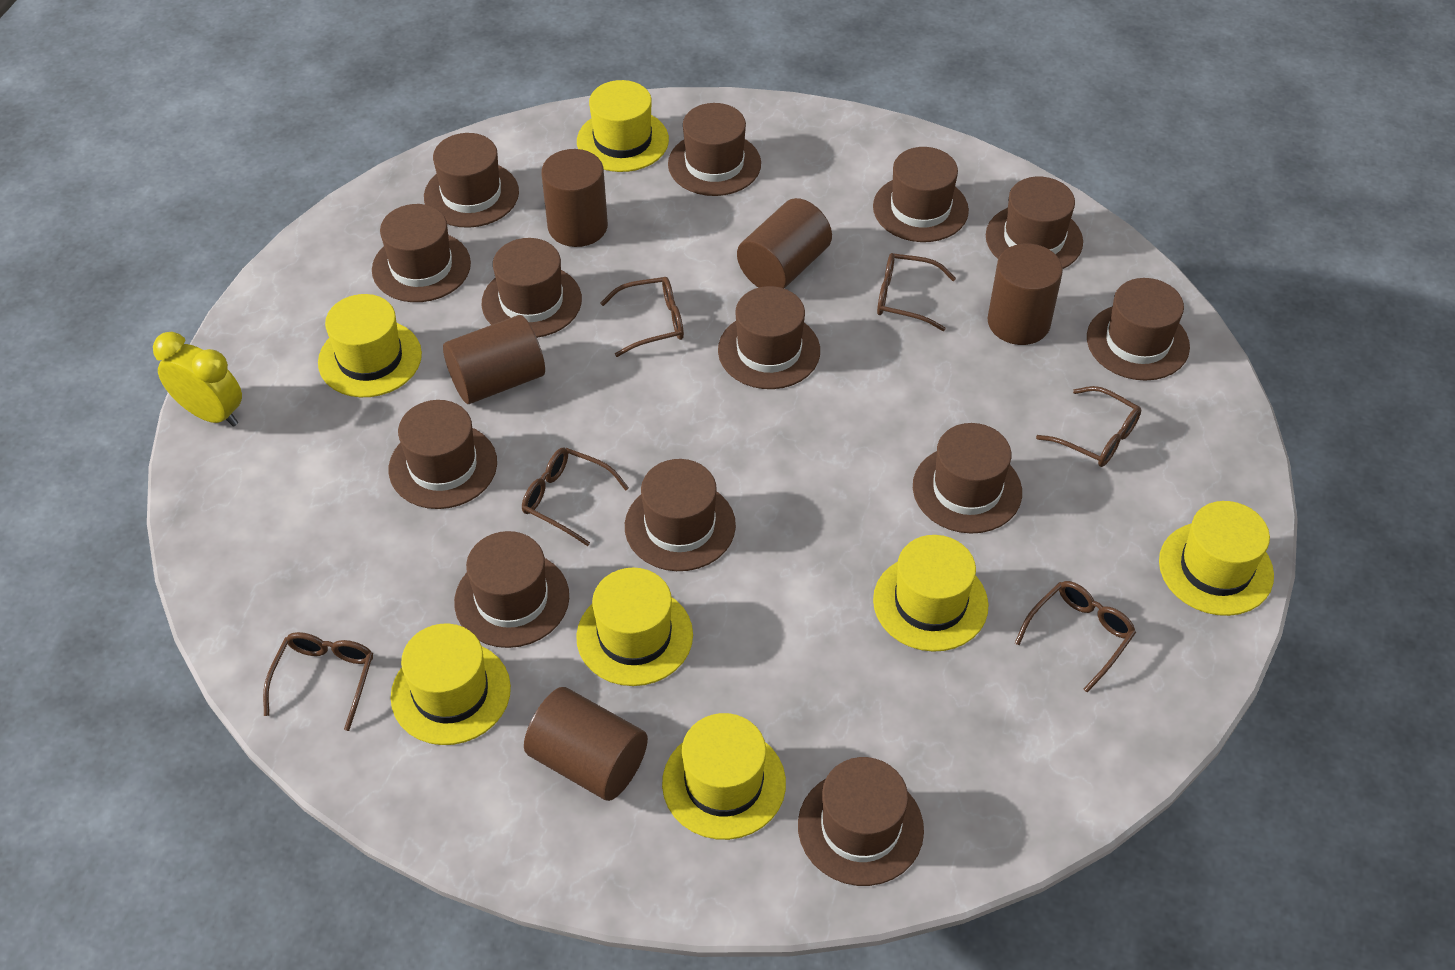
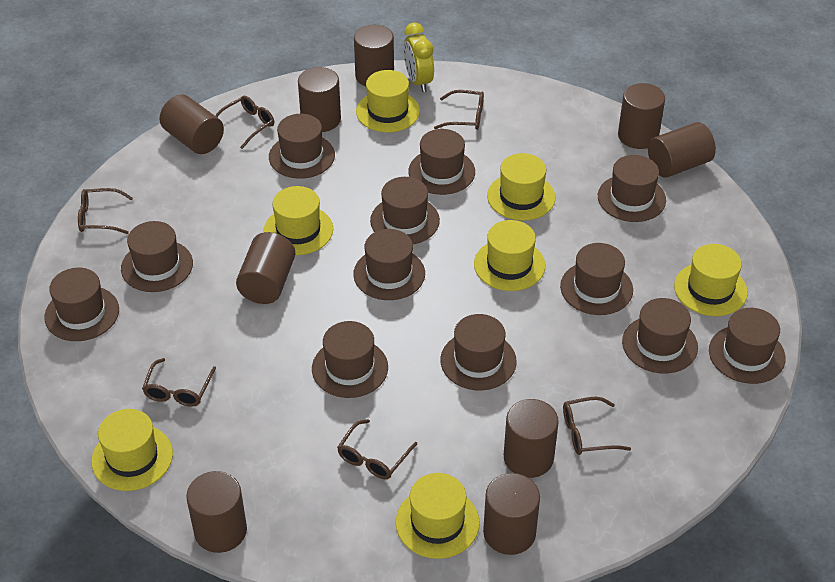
brown cylinder: [443,315,545,404] [524,687,648,801] [541,149,608,247] [737,198,832,289] [987,244,1063,345] = 5 -> [160,94,224,154] [186,471,247,553] [236,232,295,304] [298,67,341,132] [354,25,394,86] [483,473,540,555] [504,399,559,478] [618,83,665,149] [648,122,716,178] = 9
brown hat: [372,204,471,302] [389,400,497,509] [424,133,519,228] [454,531,569,648] [482,238,582,338] [625,459,736,571] [668,103,761,196] [718,286,820,389] [798,757,924,886] [873,147,969,242] [913,423,1022,534] [986,177,1083,269] [1087,278,1190,381] = 13 -> [44,268,119,341] [121,221,193,292] [269,114,335,179] [312,321,388,398] [353,229,425,300] [370,177,440,244] [408,129,475,195] [440,314,517,390] [560,243,633,315] [598,155,666,222] [622,298,698,374] [709,308,786,384] = 12

